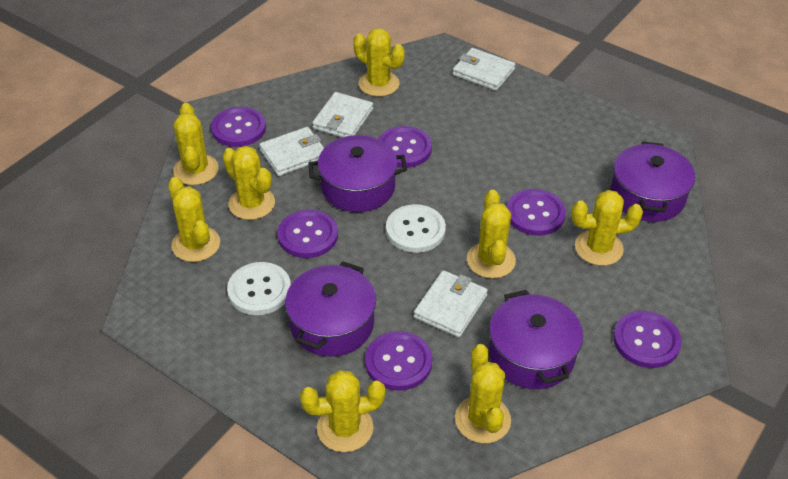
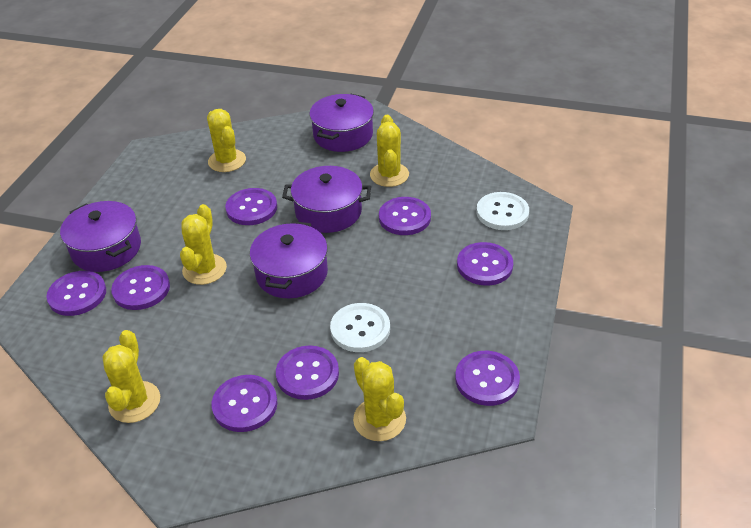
purple button: [211,106,266,147] [278,209,338,258] [365,331,432,391] [378,126,432,168] [507,189,566,236] [613,311,681,368] = 6 -> [46,271,106,316] [111,265,170,310] [212,375,278,432] [225,188,277,225] [276,345,339,400] [379,197,431,235] [455,351,520,406] [457,242,513,286] = 8
white wallet: [259,127,324,176] [312,92,373,137] [414,270,488,337] [453,48,515,91] = 4 -> none = 0
yellow cactus: [168,177,220,262] [173,103,219,185] [222,146,275,220] [300,370,385,452] [353,28,405,97] [455,344,511,443] [467,189,516,278] [571,190,643,266] = 8 -> [102,330,160,423] [180,204,227,285] [207,109,246,172] [353,357,406,441] [370,115,409,187] = 5

